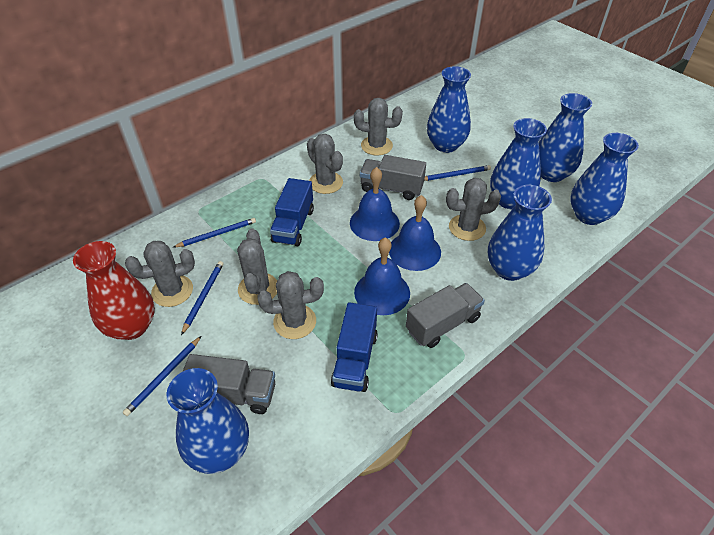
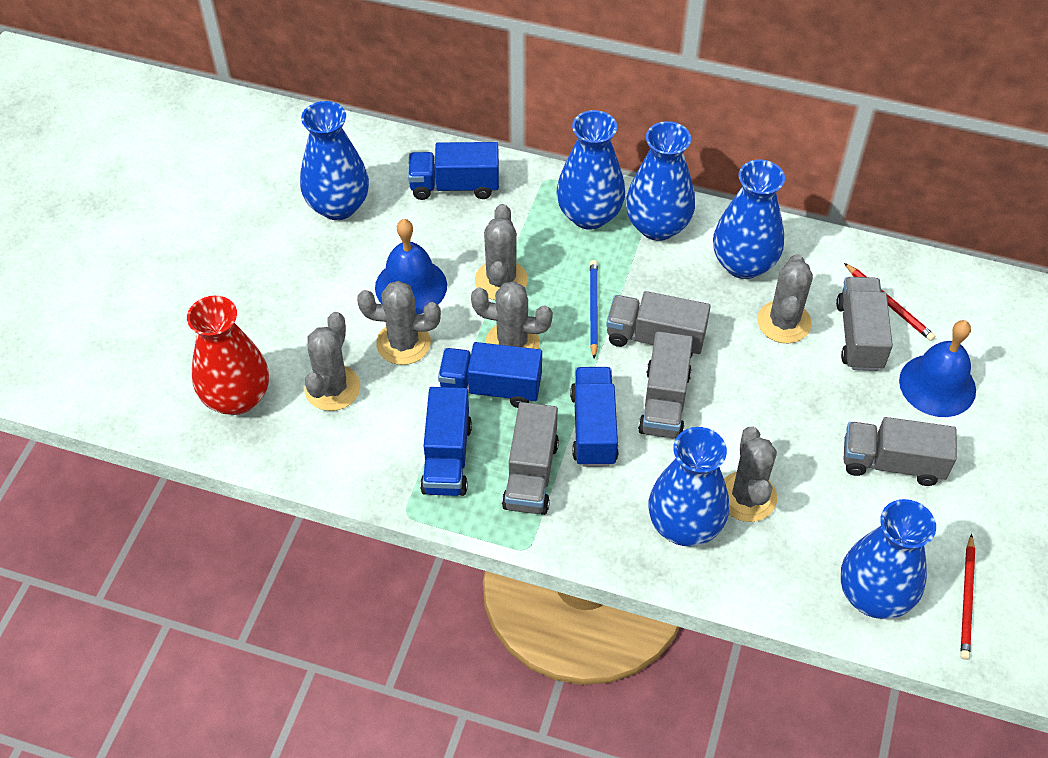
blue bell: [350,167,400,241] [354,238,410,315] [389,195,441,271] = 3 -> [375,219,447,314] [899,320,976,417] = 2
blue pencil: [123,336,201,416] [173,218,256,247] [181,261,223,335] [424,165,491,181] = 4 -> [590,260,598,359] = 1
blue truck: [270,178,314,246] [331,302,378,392] = 2 -> [408,142,499,200] [420,387,472,496] [438,342,542,408] [570,367,619,467] = 4
grey truck: [183,354,275,414] [360,155,426,200] [406,283,485,348] = 3 -> [502,402,559,515] [606,291,711,357] [638,331,693,438] [836,277,893,371] [843,417,957,486] = 5
red pencil: none = 0 -> [844,263,936,341] [961,534,975,660] = 2

